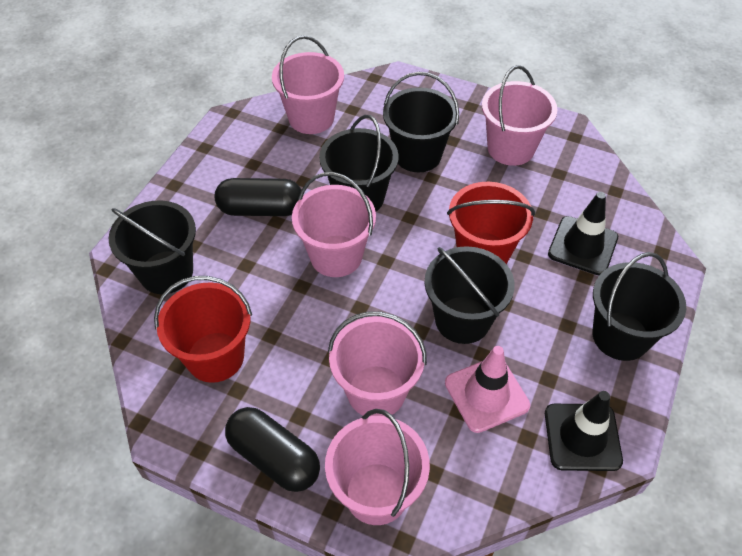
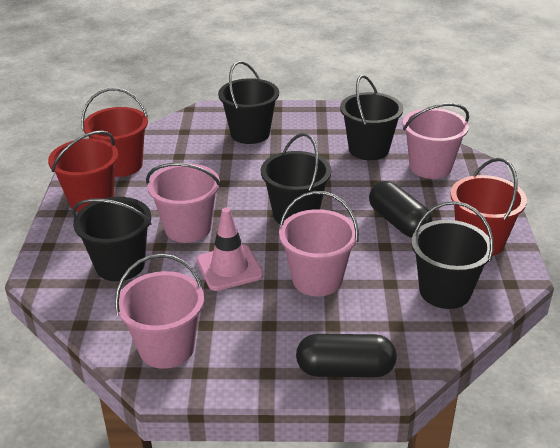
black traffic cone: [545,391,623,471] [548,192,618,275] = 2 -> none = 0
pink bucket: [272,35,344,134] [292,172,376,277] [325,409,430,525] [328,312,427,416] [482,65,558,166] = 5 -> [115,254,204,369] [146,163,221,243] [279,191,359,296] [403,103,469,179] = 4
red bucket: [154,276,252,383] [447,182,535,264] = 2 -> [48,131,118,212] [81,88,148,177] [450,158,527,256] = 3

